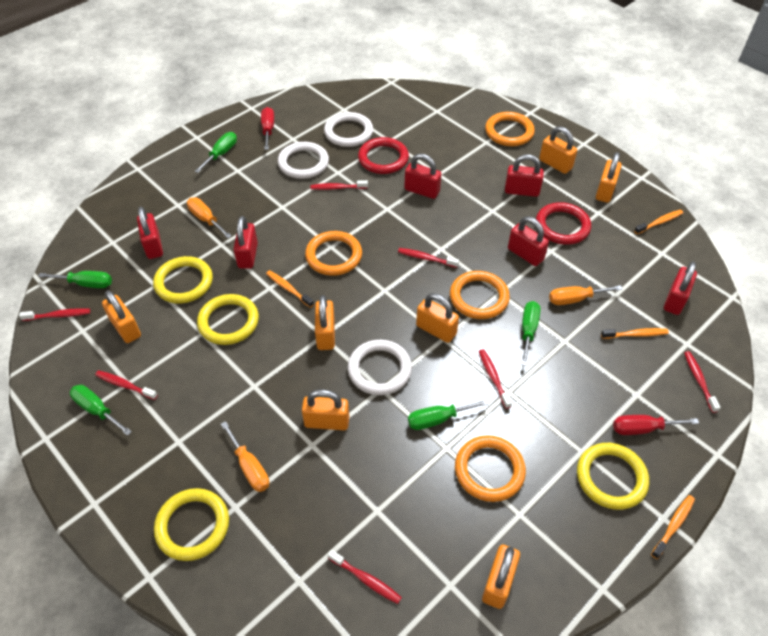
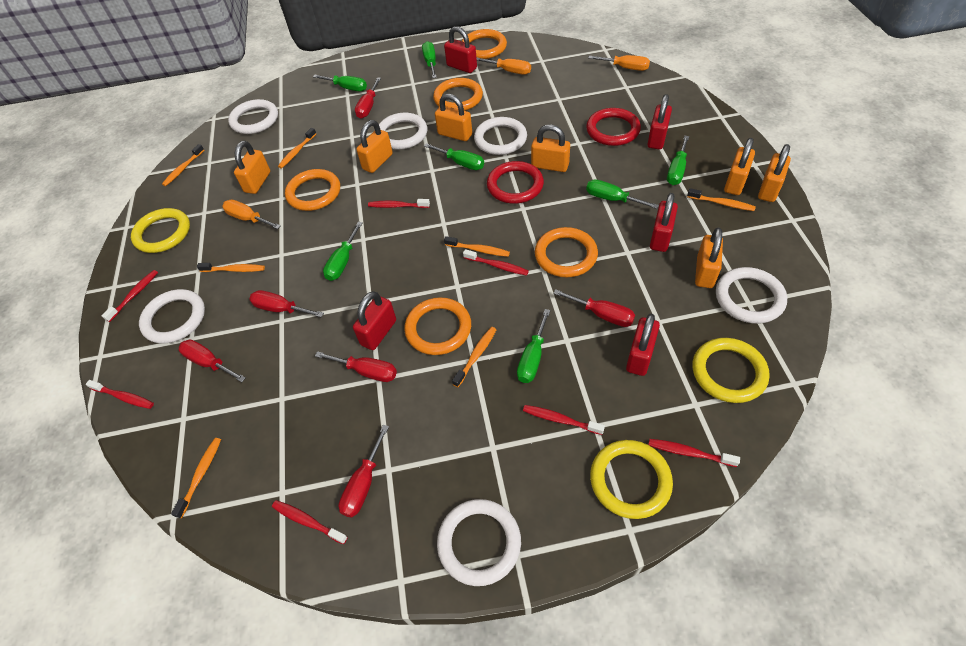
green screwdriver: [38,271,112,288] [70,385,132,436] [194,132,237,173] [408,399,489,430] [521,301,540,366] = 5 -> [313,75,367,91] [323,222,363,281] [422,41,437,78] [424,143,484,170] [517,309,550,383] [586,180,659,209] [667,136,689,185] = 7
orange ring: [305,231,362,276] [450,271,510,319] [455,435,526,502] [485,112,535,146] = 4 -> [285,169,340,211] [404,297,471,355] [433,78,483,111] [462,29,507,59] [535,227,598,277] = 5
orange toothbrush: [266,270,314,308] [601,328,669,339] [634,210,683,234] [651,495,695,559] = 4 -> [162,144,204,186] [171,438,221,518] [197,263,265,272] [278,128,316,168] [444,236,510,257] [452,327,497,387] [687,188,756,211] = 7
red padlock: [137,207,163,259] [233,216,258,269] [404,154,441,199] [505,154,544,197] [508,216,549,266] [664,261,697,315] = 6 -> [353,291,396,350] [444,26,477,73] [626,314,660,376] [648,94,672,149] [650,193,678,252] = 5
red screwdriver: [261,107,274,150] [613,415,699,435] = 2 -> [179,339,246,382] [249,290,324,317] [315,351,397,382] [339,425,389,518] [355,77,381,118] [553,289,635,327] = 6
white ring: [278,142,329,179] [324,112,373,147] [348,340,412,395] = 3 -> [139,289,205,344] [228,99,278,134] [379,113,427,150] [437,499,521,586] [474,117,527,155] [716,267,787,324] = 6
yellow ring: [153,256,213,304] [154,488,229,561] [197,294,259,345] [577,443,649,510] = 4 -> [131,208,190,253] [590,440,673,519] [692,338,770,403] = 3

